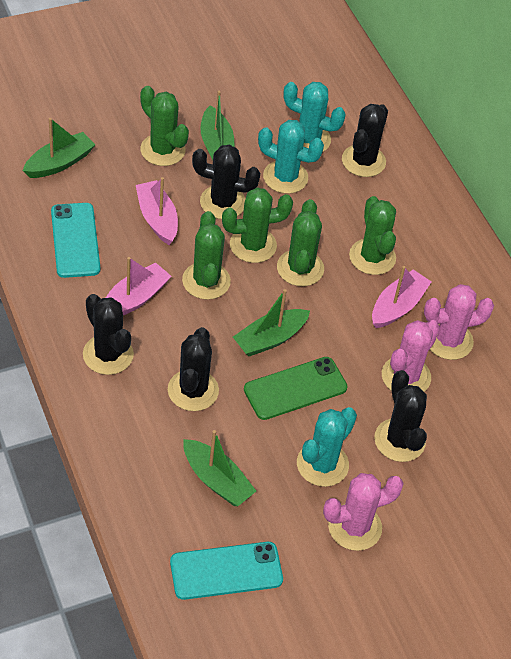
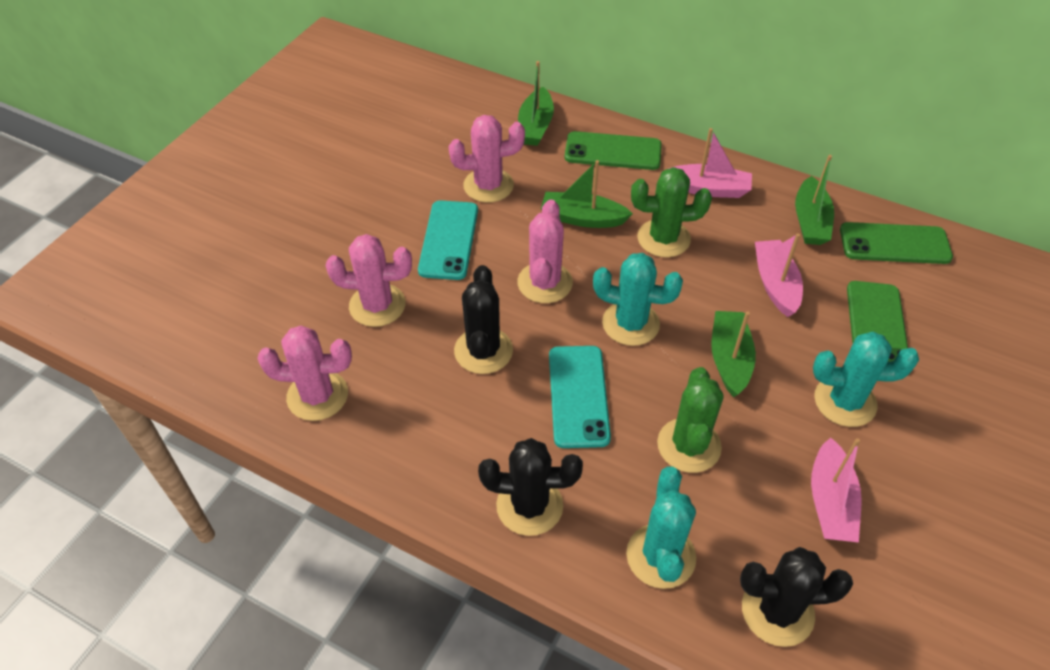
black cactus: [83,294,134,375] [168,327,219,411] [192,145,260,219] [342,104,388,177] [374,370,427,462] = 5 -> [454,265,513,374] [478,438,583,536] [740,547,853,647] = 3
green cactus: [140,86,189,166] [182,211,231,300] [222,187,293,263] [277,199,324,286] [349,196,396,275] = 5 -> [631,167,712,257] [657,367,724,473] = 2
green phone: [244,357,347,420] = 1 -> [565,131,662,170] [840,222,953,264] [847,281,908,362] = 3
pink cactus: [323,473,404,551] [382,320,440,392] [424,284,494,360] = 3 -> [257,326,352,421] [326,234,412,327] [448,115,525,203] [517,199,573,303] = 4

